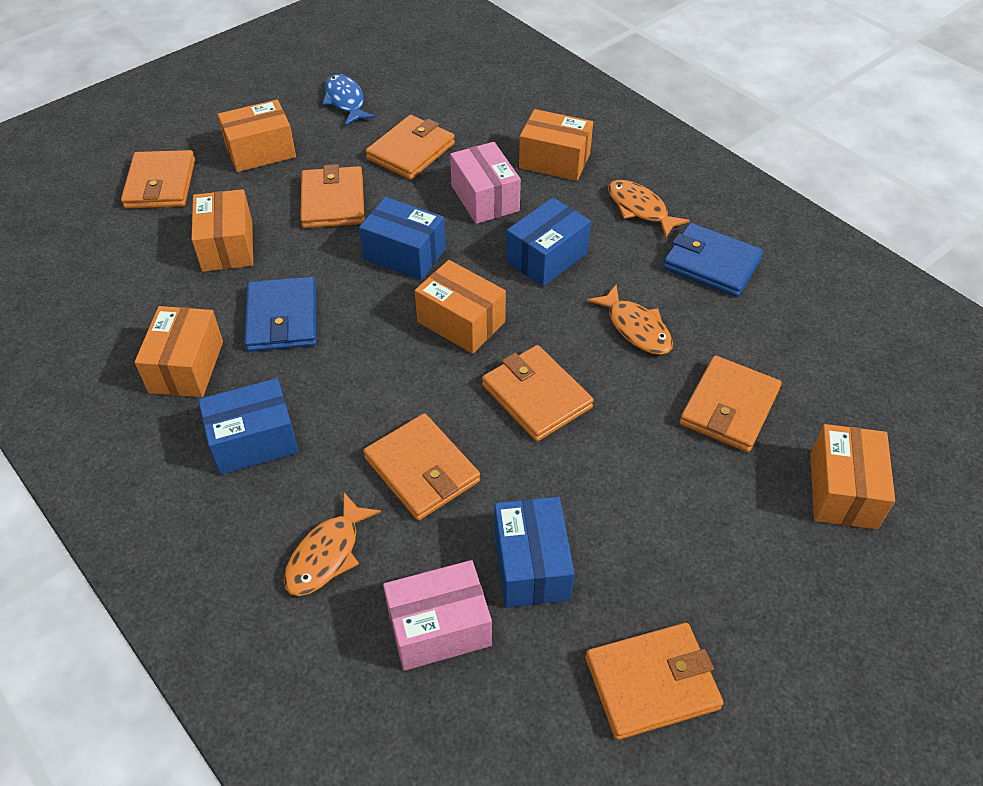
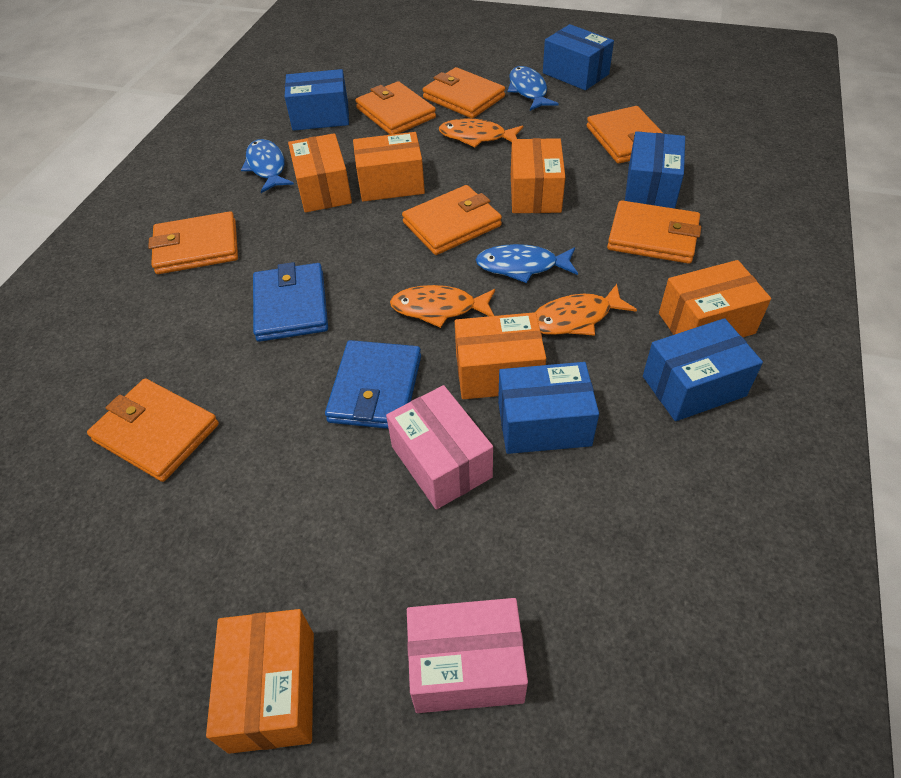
blue box: [198,378,299,475] [359,197,446,280] [494,497,574,608] [506,198,591,287] = 4 -> [285,69,349,131] [498,362,599,454] [543,24,614,90] [625,131,685,209] [643,318,763,421] = 5
blue fish: [322,74,375,126] = 1 -> [241,139,294,193] [476,244,578,283] [508,66,559,111] = 3

